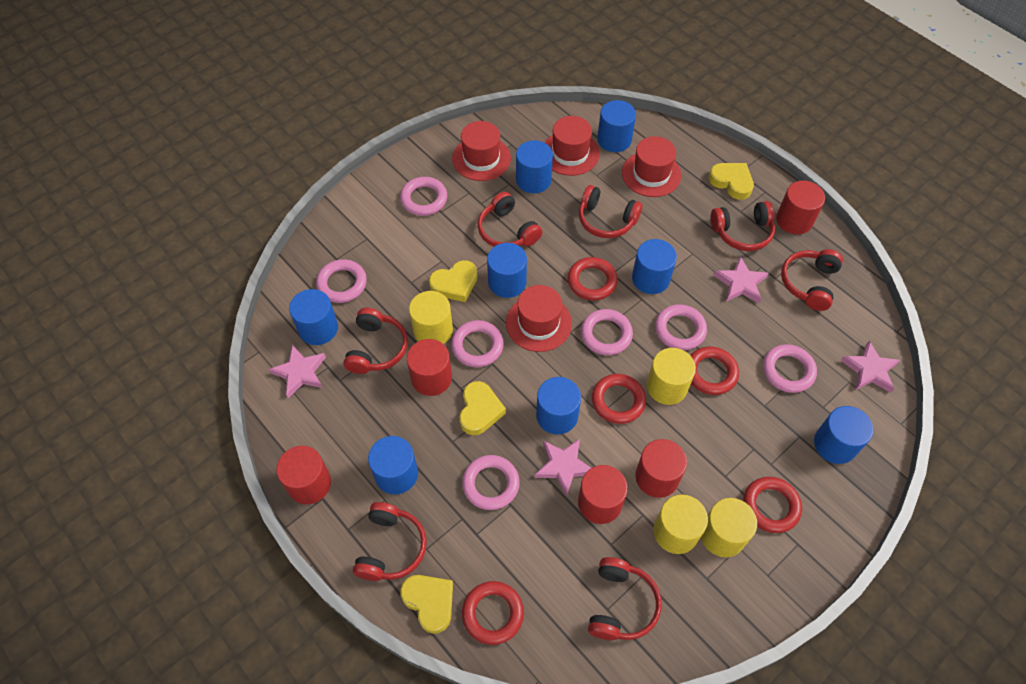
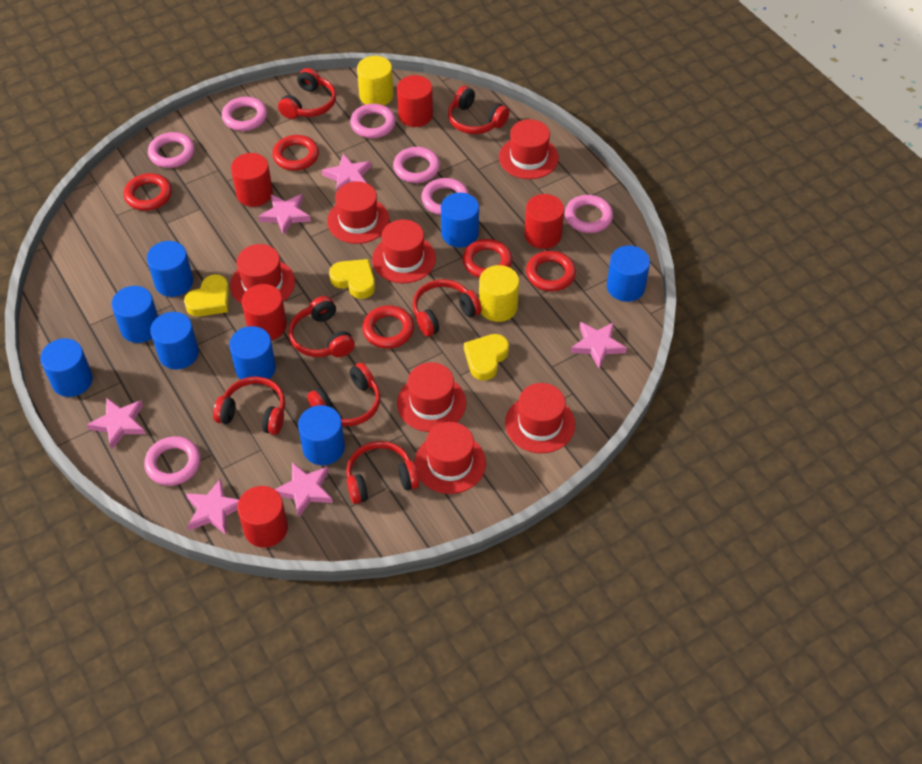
pink star: [269,344,326,398] [535,439,591,496] [714,256,768,303] [840,341,900,393] = 4 -> [87,398,145,449] [186,478,239,535] [258,194,311,235] [275,462,333,518] [322,154,371,191] [570,322,627,369] = 6
red hat: [452,121,511,181] [506,285,572,352] [544,116,600,176] [622,136,681,197] = 4 -> [230,244,295,304] [327,181,390,244] [372,219,436,283] [397,362,466,432] [414,422,486,494] [499,119,559,179] [505,383,575,453] = 7
yellow cylinder: [409,291,453,344] [647,348,696,405] [654,495,708,554] [701,498,757,557] = 4 -> [357,56,394,105] [479,265,519,322] = 2
yellow heart: [400,575,453,634] [429,260,478,302] [459,381,506,435] [709,163,754,200] = 4 -> [184,274,229,317] [329,259,375,299] [464,334,509,380] = 3

